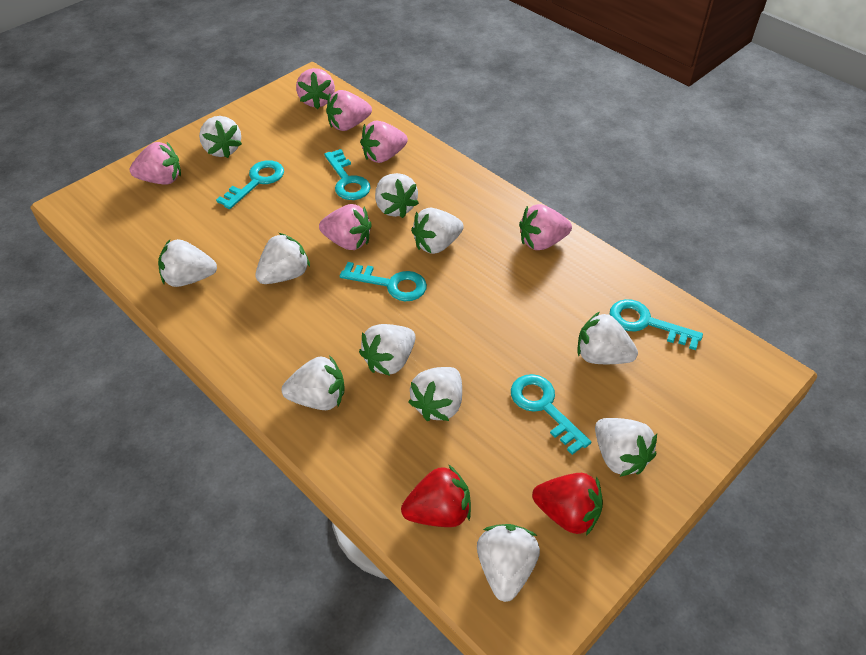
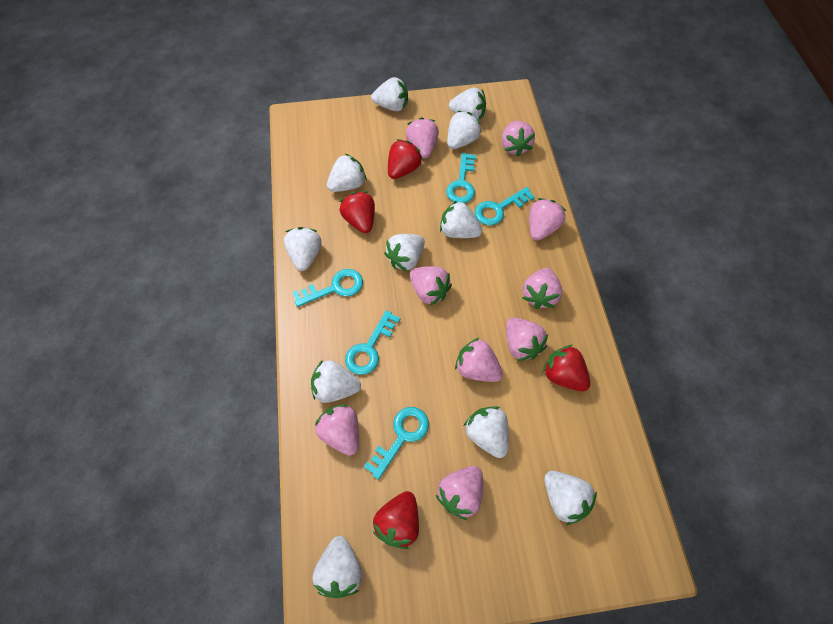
pink strawberry: [130,142,181,185] [296,68,335,109] [319,204,372,250] [326,90,372,131] [360,121,408,163] [519,204,572,250] = 6 -> [315,404,359,456] [405,117,439,158] [410,266,452,306] [436,466,483,520] [455,338,503,382] [501,121,535,157] [506,318,548,361] [522,268,562,309] [529,198,566,241] = 9
red strawberry: [401,464,471,527] [532,473,603,536] = 2 -> [340,191,375,233] [373,491,419,549] [388,139,423,179] [542,345,591,391] = 4

